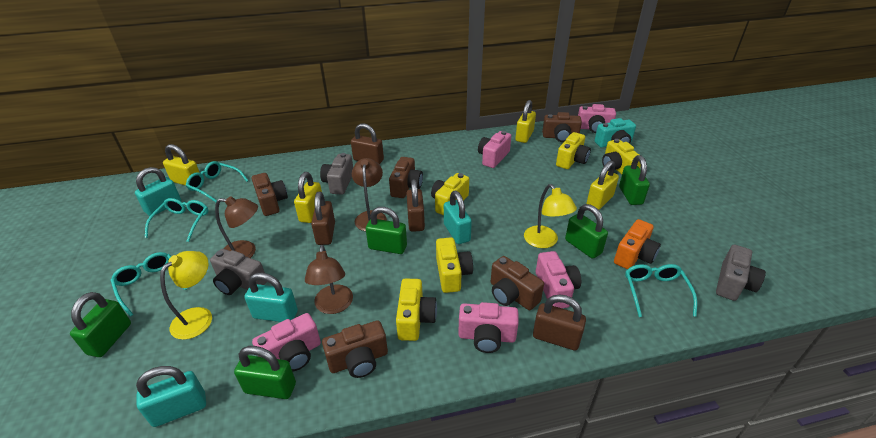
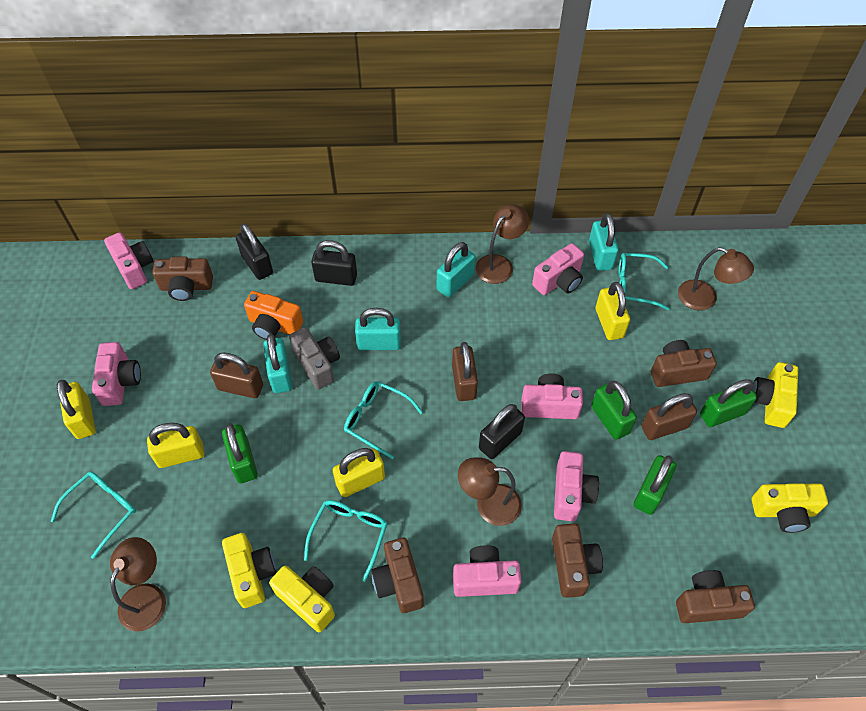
black padlock: none = 0 -> [236,223,273,280] [311,240,357,286] [479,404,525,459] = 3
brown lamp: [215,196,258,258] [305,245,353,314] [352,158,387,231] = 3 -> [110,537,166,632] [458,457,522,526] [476,204,529,284] [678,247,754,311] = 4
brown padlock: [311,191,335,245] [351,123,384,164] [406,179,425,232] [533,294,586,350] = 4 -> [210,352,263,398] [452,342,478,401] [641,393,697,440] = 3
green padlock: [70,292,131,357] [234,346,296,399] [366,207,407,254] [565,204,608,259] [619,155,650,205] = 5 -> [222,423,258,483] [591,381,637,440] [634,455,676,515] [700,379,757,427] = 4
grey camera: [210,249,267,295] [320,153,353,195] [716,245,766,301] = 3 -> [289,327,340,390] = 1
pink camera: [252,313,321,371] [458,302,519,353] [478,131,511,168] [536,251,581,308] [578,104,616,133] = 5 -> [92,342,141,406] [104,232,154,289] [453,545,522,597] [521,373,583,419] [532,243,584,295] [554,451,599,522] = 6
turquoise camera: [595,118,636,147] = 1 -> none = 0
yellow camera: [396,279,437,341] [431,173,469,215] [436,237,473,293] [556,132,591,169] [602,139,641,174] = 5 -> [222,533,277,608] [269,565,335,632] [752,483,828,533] [753,362,798,428] = 4
yellow lamp: [160,251,212,340] [524,184,577,248] = 2 -> none = 0

